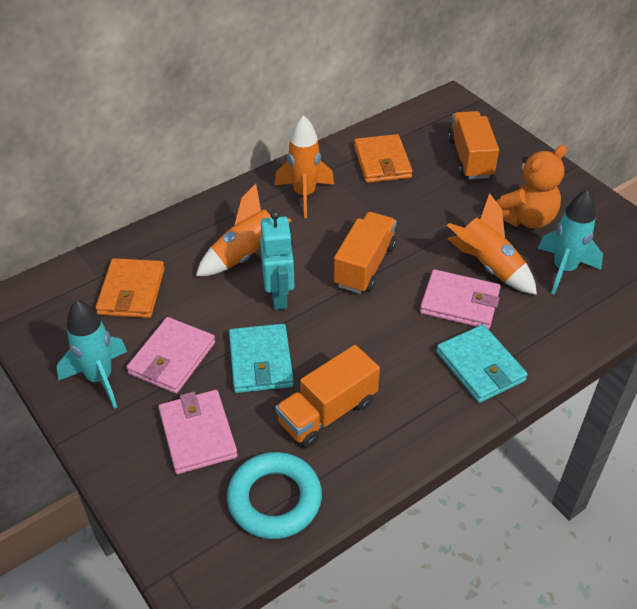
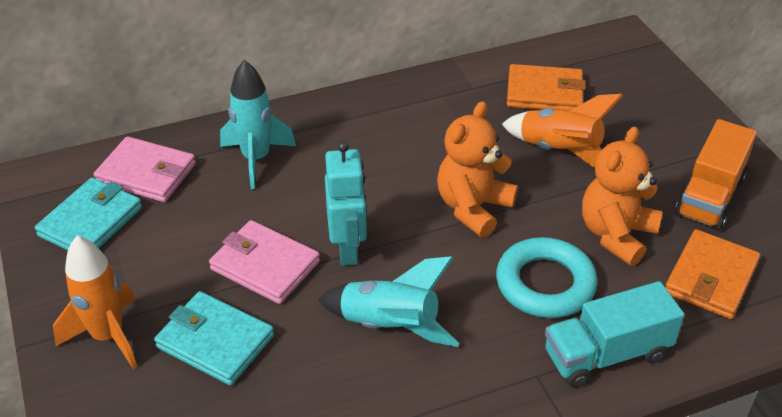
orange rocket: [196,184,291,276] [274,115,334,218] [447,193,537,295] = 3 -> [53,236,138,369] [502,94,623,168] = 2
orange teddy bear: [496,145,567,229] = 1 -> [437,101,518,238] [582,126,662,266] = 2
orange truck: [275,345,380,448] [334,212,397,294] [448,111,499,179] = 3 -> [675,119,757,230] = 1
pink wallet: [127,317,215,394] [158,390,238,474] [420,269,500,329] = 3 -> [94,136,196,202] [209,220,320,304] = 2
turquoise truck: none = 0 -> [545,281,684,387] = 1

